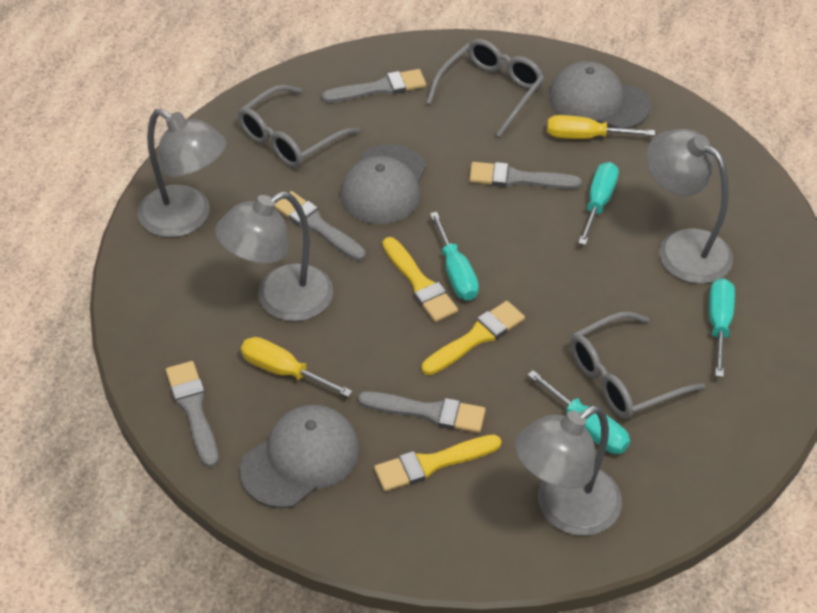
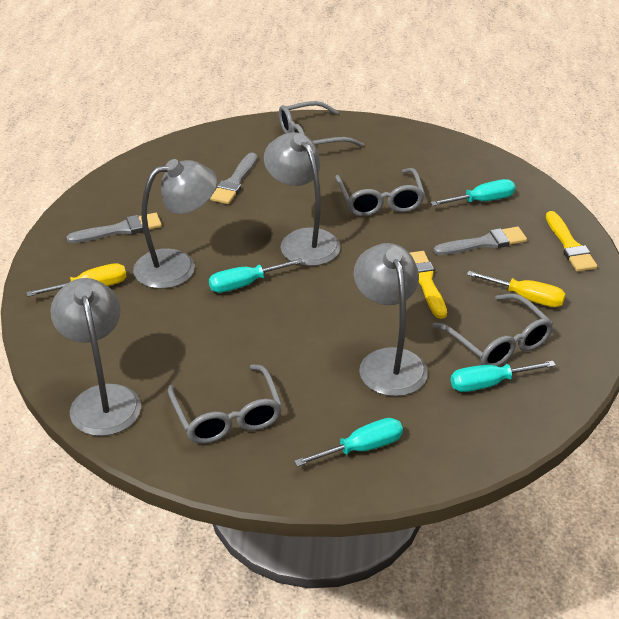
grey brush: [166,361,218,467] [274,191,366,261] [321,69,426,103] [358,391,486,433] [469,162,582,189] = 5 -> [67,213,162,243] [210,153,257,204] [434,227,527,255] = 3
grey cap: [240,405,359,509] [341,144,427,224] [549,61,651,129] = 3 -> none = 0
grey glasses: [238,85,360,168] [426,39,544,137] [570,312,705,419] = 3 -> [168,364,282,444] [279,101,364,147] [335,168,425,216] [433,293,553,366] = 4
yellow brush: [374,434,501,492] [383,237,458,322] [422,301,525,375] = 3 -> [410,251,447,319] [546,211,597,272] = 2

